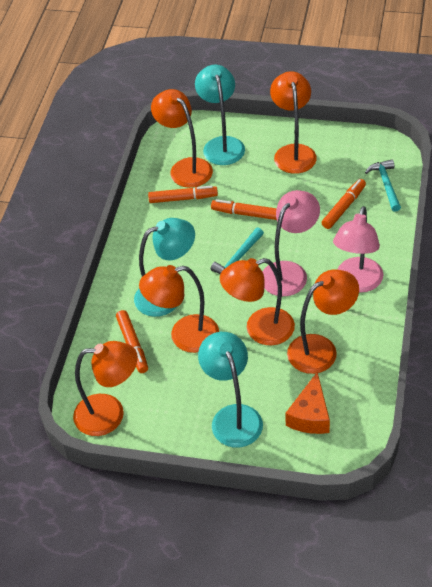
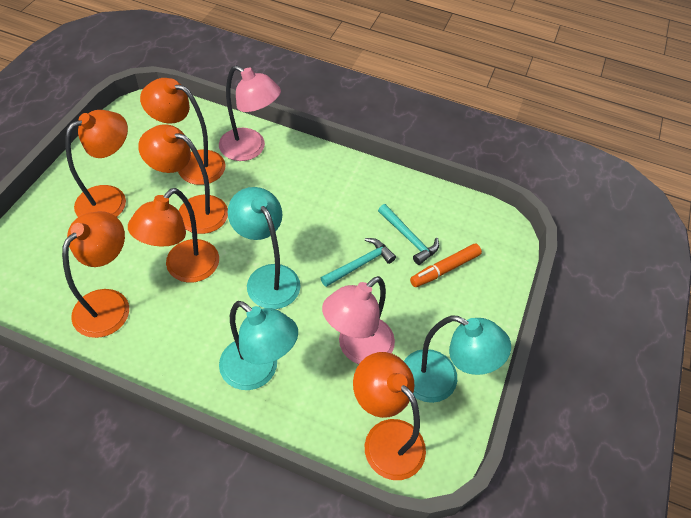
orange cheese: [285,372,330,434] = 1 -> none = 0
orange marker: [116,310,148,373] [148,186,218,203] [211,199,277,220] [322,179,366,229] = 4 -> [410,244,482,287] = 1

